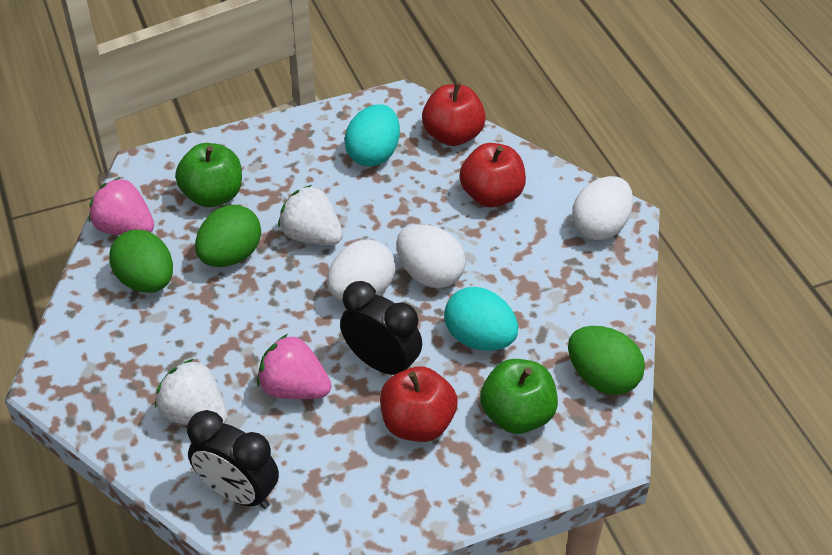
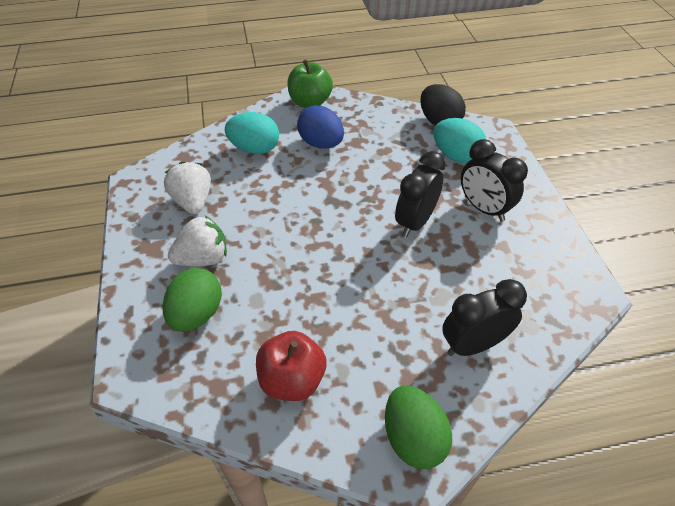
black clock: [187,410,279,509] [340,281,422,375] = 2 -> [395,151,446,237] [442,279,527,356] [461,139,528,221] = 3
black egg: none = 0 -> [420,84,466,126] = 1
blue egg: none = 0 -> [297,105,344,149] = 1
green apple: [175,143,242,207] [480,359,558,434] = 2 -> [287,59,333,108] = 1
green egg: [109,230,173,293] [195,205,261,267] [568,326,645,395] = 3 -> [163,268,222,332] [385,385,452,469] = 2
pink strawberry: [89,177,154,235] [257,334,331,399] = 2 -> none = 0
red apple: [380,366,457,442] [422,82,486,146] [459,143,526,207] = 3 -> [256,331,326,401] = 1
white egg: [327,240,395,301] [396,224,466,288] [572,176,633,240] = 3 -> none = 0

